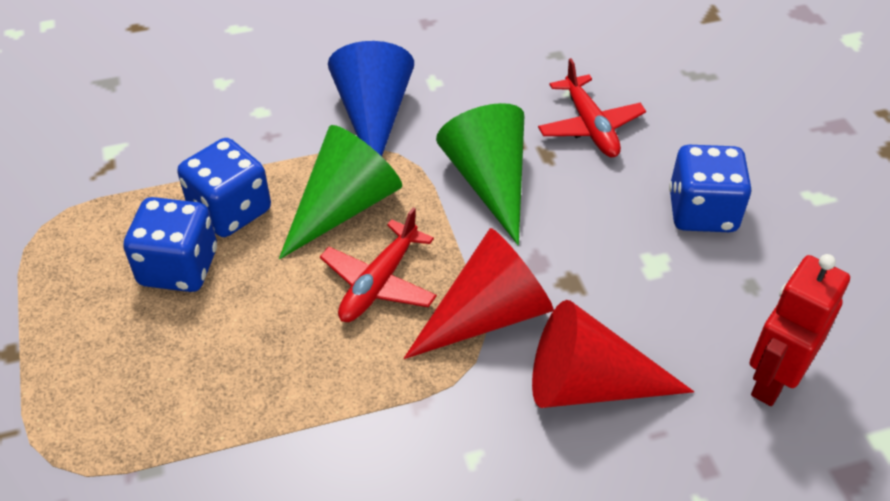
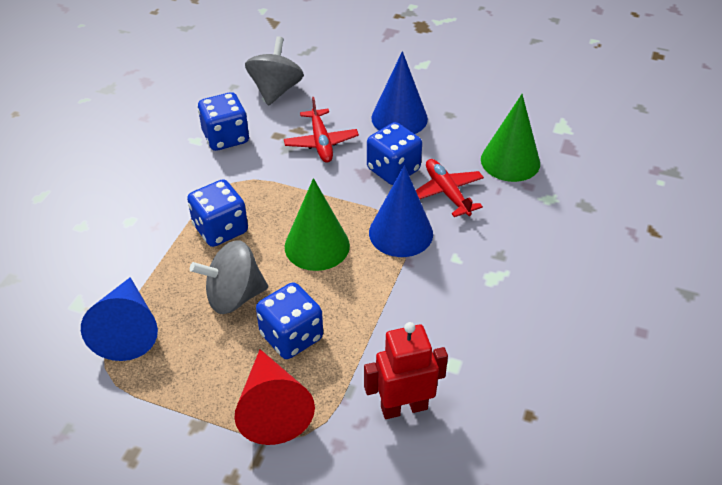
blue cone: [328,41,414,156] = 1 -> [81,277,158,361] [369,165,433,257] [371,51,428,134] = 3
blue dice: [123,197,217,292] [177,138,271,237] [669,145,752,232] = 3 -> [187,179,248,247] [198,92,249,151] [256,282,323,359] [367,122,422,185] = 4
grey spinning top: none = 0 -> [190,240,268,314] [245,36,304,106] = 2
red cone: [403,228,554,359] [532,300,694,408] = 2 -> [234,349,315,445] = 1

